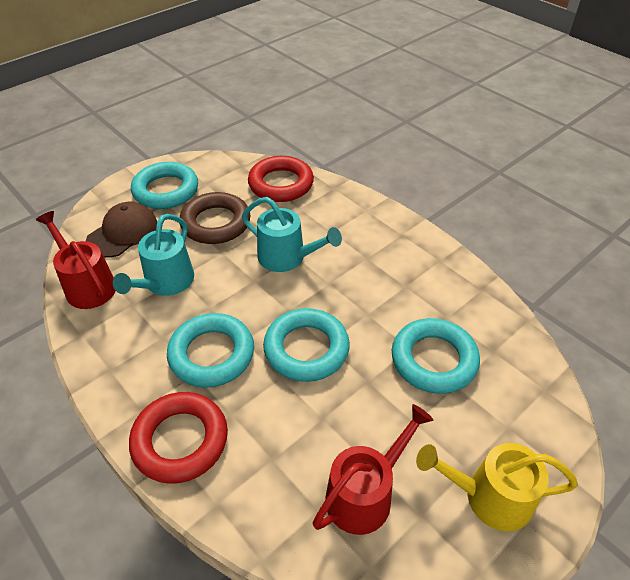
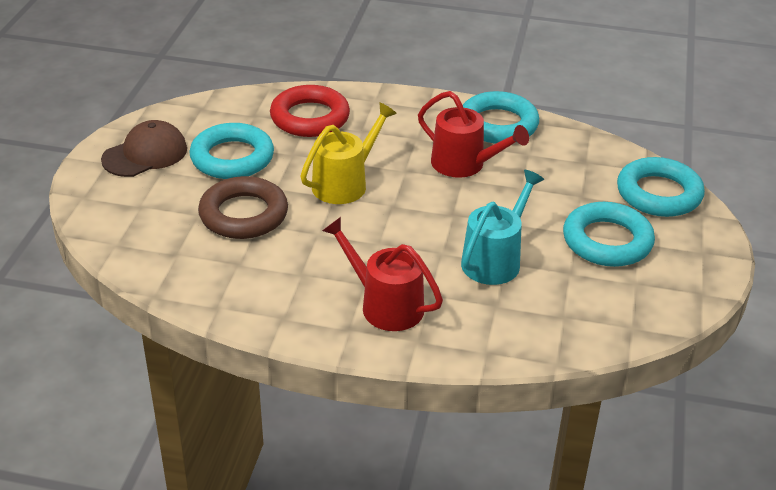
red ring: [129,392,228,484] [248,156,314,202] = 2 -> [270,85,350,137] = 1
turquoise watering can: [113,214,194,296] [242,197,342,272] = 2 -> [461,170,544,285] = 1

